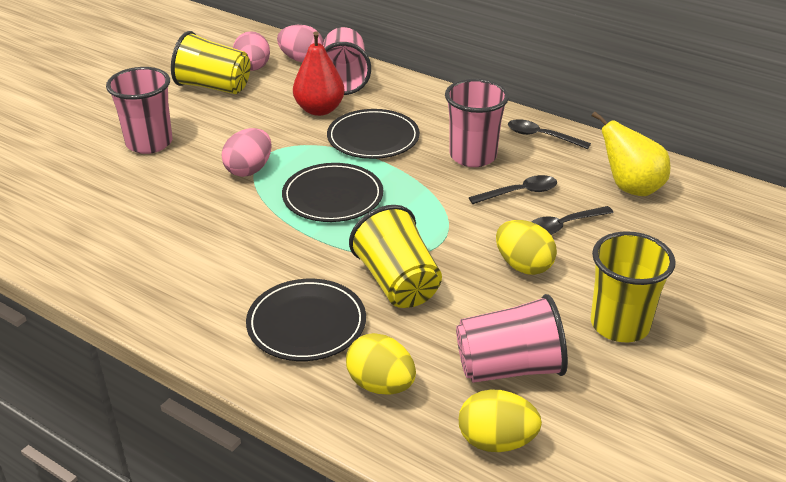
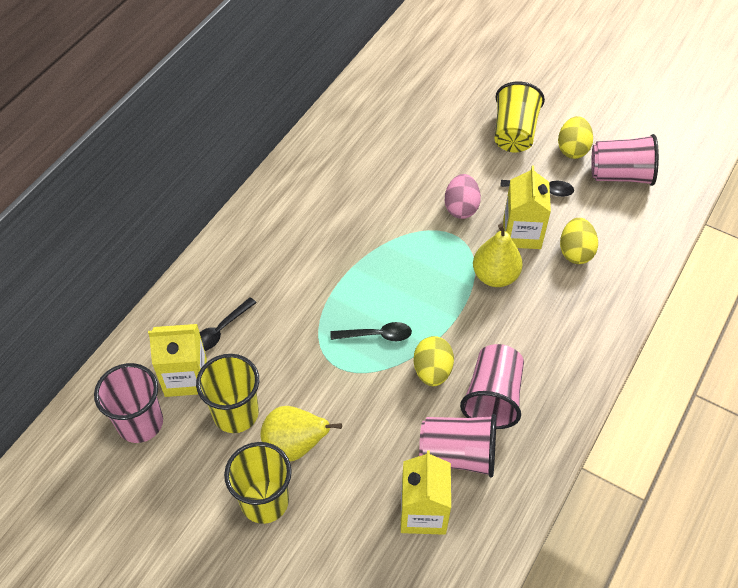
black plate: [246,279,366,361] [282,163,383,222] [327,109,420,159] = 3 -> none = 0
pink egg: [222,128,272,177] [233,31,270,71] [277,25,324,62] = 3 -> [445,174,481,219] = 1
red pear: [293,31,345,116] = 1 -> none = 0
yellow carton: none = 0 -> [148,324,207,397] [401,450,451,535] [503,166,551,249] = 3
yellow pear: [592,111,670,196] = 1 -> [260,406,342,462] [473,224,523,287] = 2

